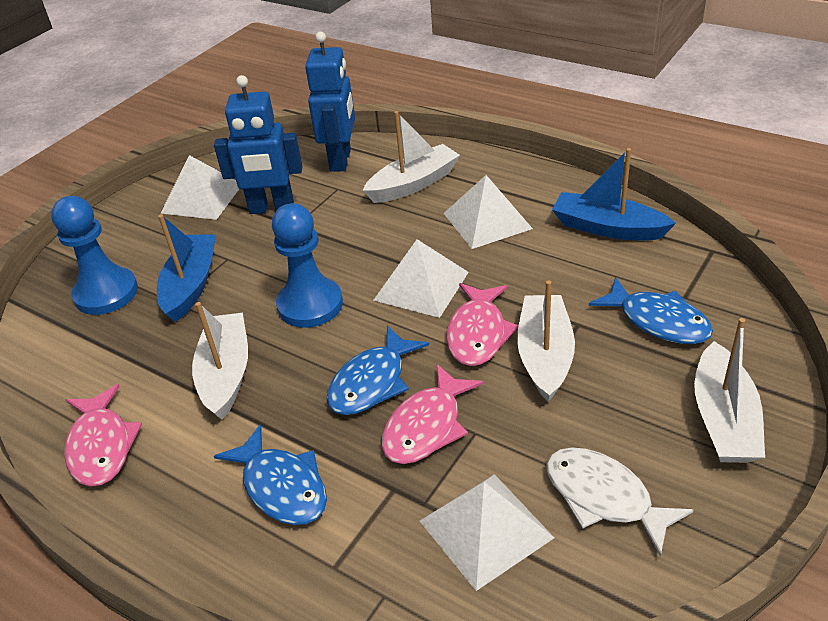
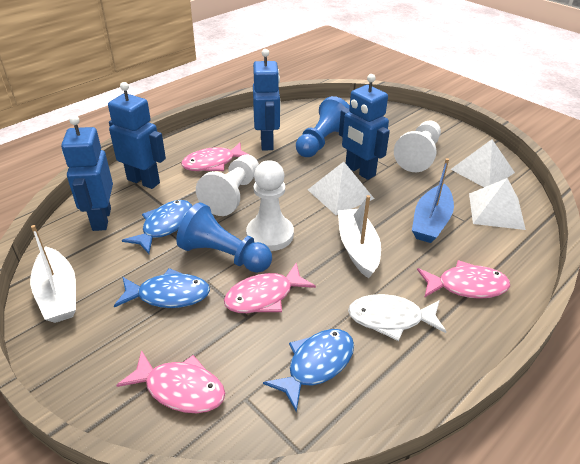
blue boat: [157,214,216,322] [552,148,676,241] = 2 -> [412,158,454,243] = 1
blue robot: [214,75,303,214] [305,31,355,172] = 2 -> [61,115,113,231] [108,82,166,189] [253,49,281,151] [339,74,390,180] = 4
pink fish: [64,384,142,487] [381,364,484,464] [446,283,519,366] = 3 -> [116,350,225,413] [181,143,250,171] [224,263,316,313] [417,260,510,299] = 4
white boat: [192,302,248,420] [363,111,460,203] [517,280,575,402] [694,318,765,463] = 4 -> [30,225,76,323] [338,195,381,278] = 2
white pawn: none = 0 -> [196,155,259,216] [246,160,294,251] [394,120,441,172] = 3
white pyramid: [161,155,239,220] [373,239,469,318] [420,474,554,591] [444,175,533,249] = 4 -> [308,162,374,215] [451,139,515,187] [469,178,526,230] = 3

